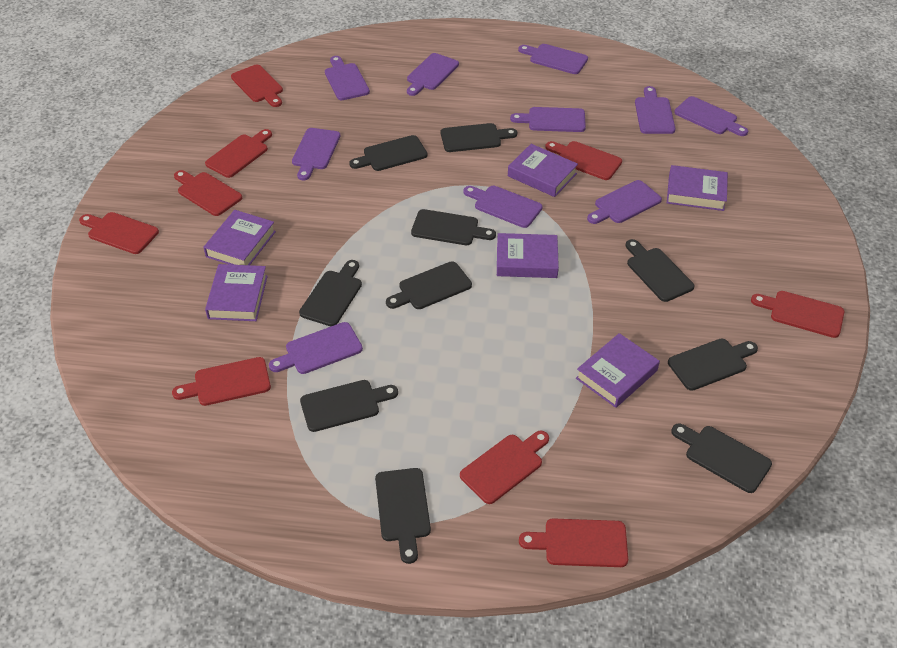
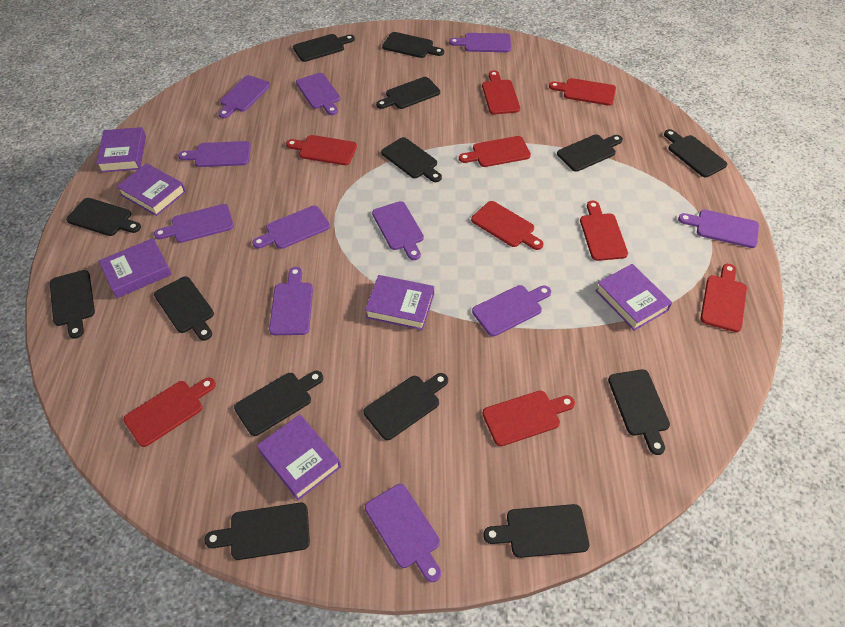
black cutting board: [299,260,362,326] [300,380,398,432] [349,135,428,171] [375,468,431,564] [386,261,472,309] [411,209,496,245] [441,123,517,152] [626,239,695,302] [668,339,758,391] [671,424,772,493] = 10 -> [50,270,95,339] [66,198,141,236] [154,276,214,341] [204,503,310,560] [234,371,323,436] [293,34,355,62] [364,373,448,440] [376,77,440,109] [381,137,442,182] [382,32,444,58] [483,504,589,558] [557,135,623,172] [608,369,670,455] [664,129,727,177] = 14
purple cutting board: [269,322,363,374] [292,128,340,180] [325,56,370,100] [407,53,459,96] [463,186,543,228] [510,107,586,132] [518,44,588,74] [587,180,662,224] [635,86,676,134] [674,96,748,136] = 10 -> [154,204,234,243] [178,141,251,167] [219,75,270,119] [252,206,330,249] [269,267,313,335] [296,73,340,115] [365,484,441,582] [372,201,424,260] [449,33,511,52] [472,285,551,336] [678,210,759,248] = 11

